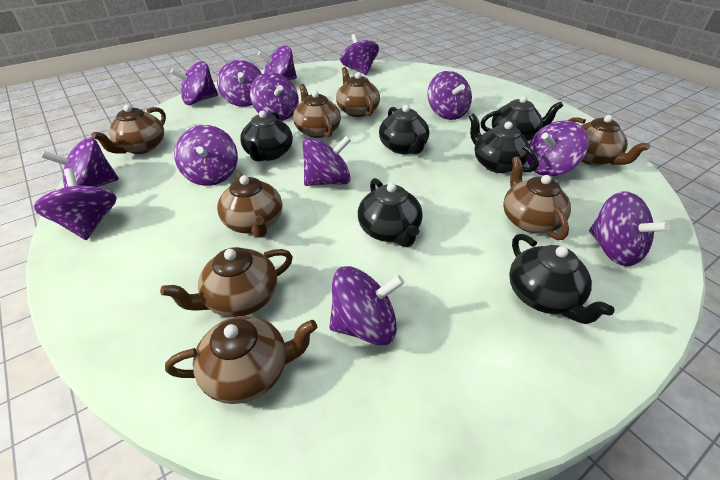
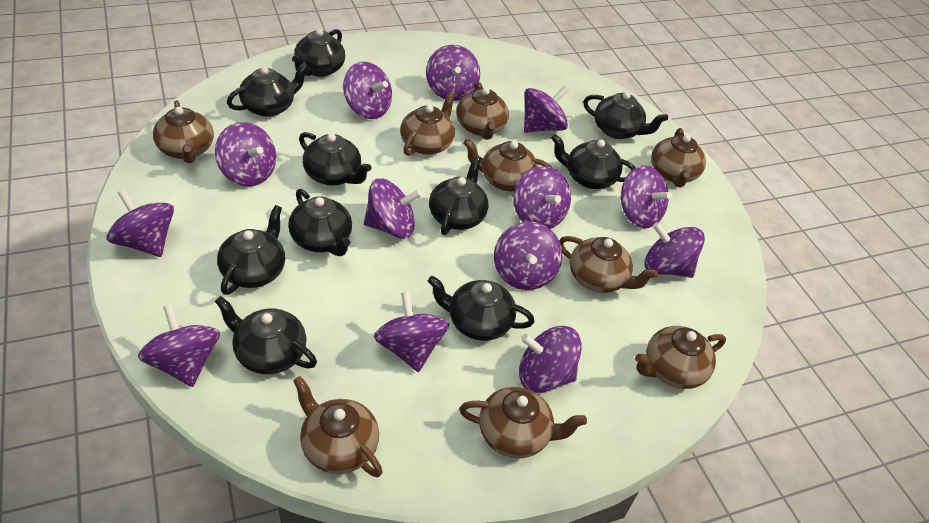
black teapot: [240,110,293,161] [358,178,423,247] [379,105,429,154] [469,113,539,173] [481,96,563,141] [509,234,614,324] = 6 -> [215,296,317,374] [217,205,285,295] [227,62,309,117] [288,189,352,256] [292,29,345,77] [299,132,371,186] [428,276,534,341] [429,156,488,235] [551,134,636,189] [583,92,668,139] = 10
brown teapot: [91,105,166,154] [160,247,293,317] [165,316,317,404] [217,172,282,238] [293,84,341,138] [336,67,380,117] [503,157,571,240] [567,115,650,166] = 8 -> [153,100,214,163] [293,376,383,477] [400,91,455,156] [456,82,509,140] [459,387,587,458] [463,139,552,191] [559,236,658,293] [635,326,726,389] [651,128,706,187] = 9

